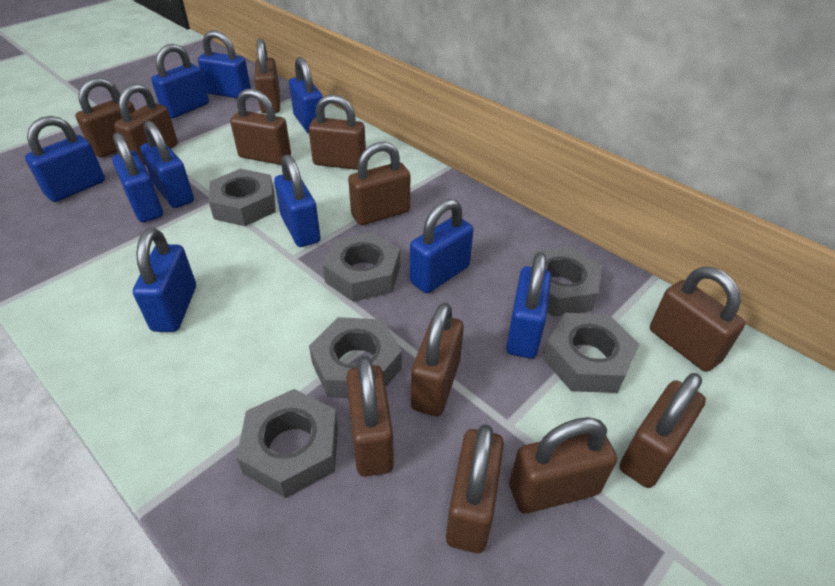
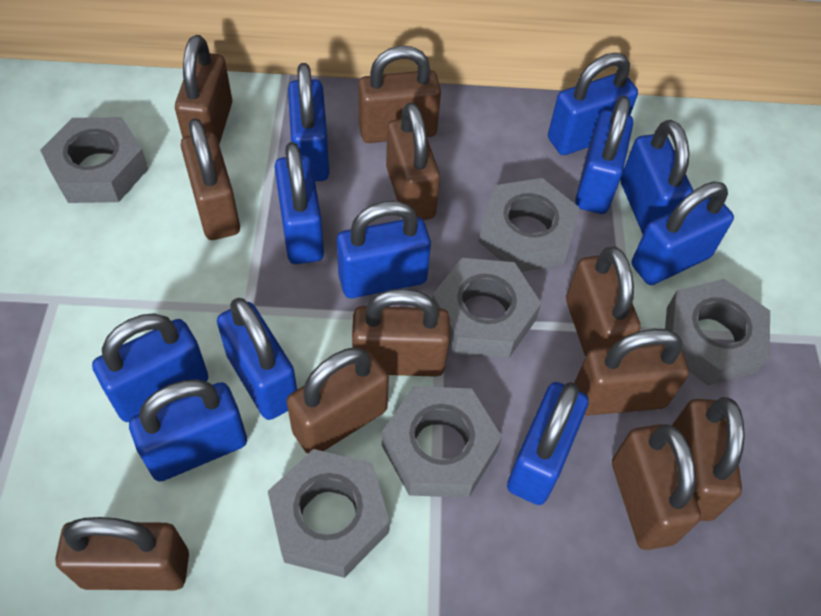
blue padlock: [25,116,105,202] [112,133,163,222] [133,228,196,332] [140,121,194,208] [151,44,209,118] [198,30,251,98] [274,154,321,247] [289,57,325,134] [410,199,474,293] [506,252,551,359] = 10 -> [92,313,208,422] [129,379,247,482] [217,298,297,420] [275,142,324,264] [288,63,329,181] [337,201,431,298] [507,382,589,505] [548,53,638,155] [575,96,633,214] [621,120,693,234] [632,181,734,285] = 11
brown padlock: [75,77,135,158] [114,83,178,165] [230,89,291,165] [254,39,280,114] [309,94,366,170] [346,355,394,477] [348,142,410,225] [411,303,464,416] [446,424,504,553] [509,417,617,514] [620,373,706,488] [650,267,745,372] = 12 -> [56,517,189,590] [175,35,232,144] [181,118,240,240] [286,347,389,454] [352,289,450,377] [358,46,441,143] [386,102,440,220] [566,246,641,357] [574,329,689,416] [612,424,701,550] [672,397,745,521] = 11

